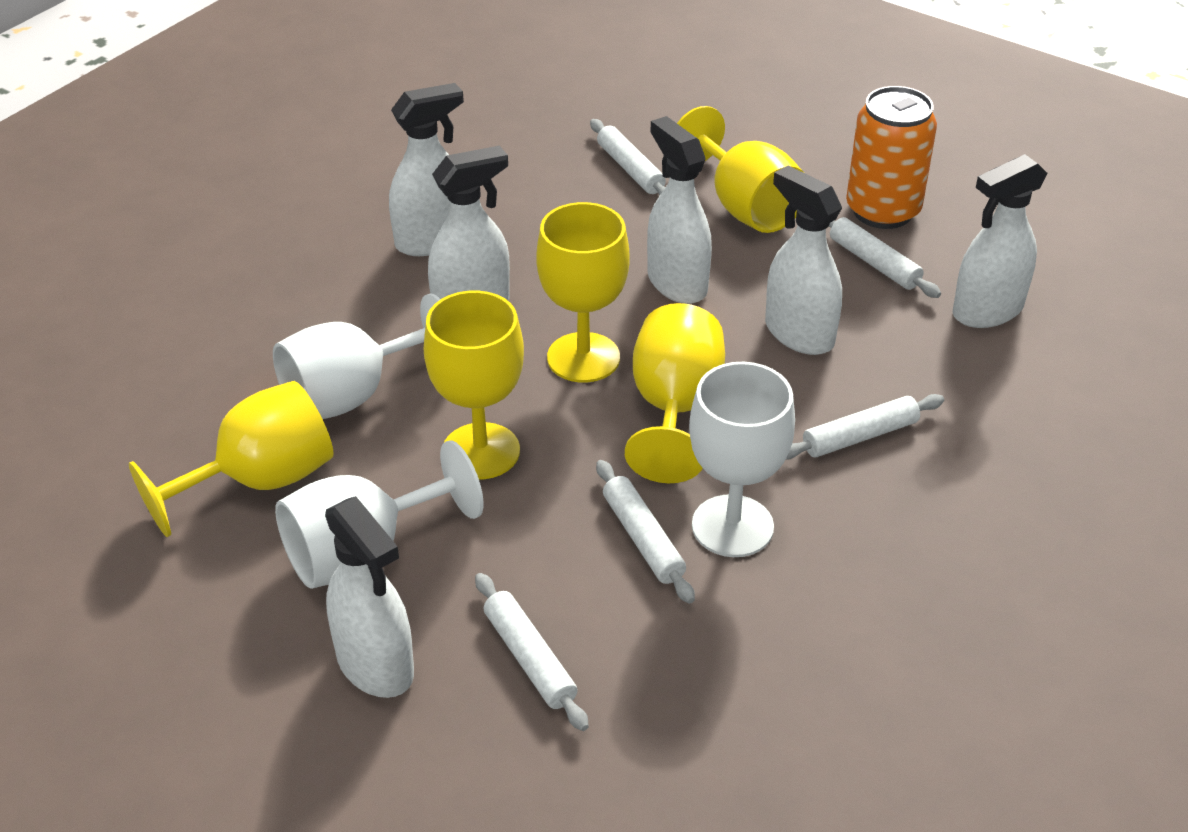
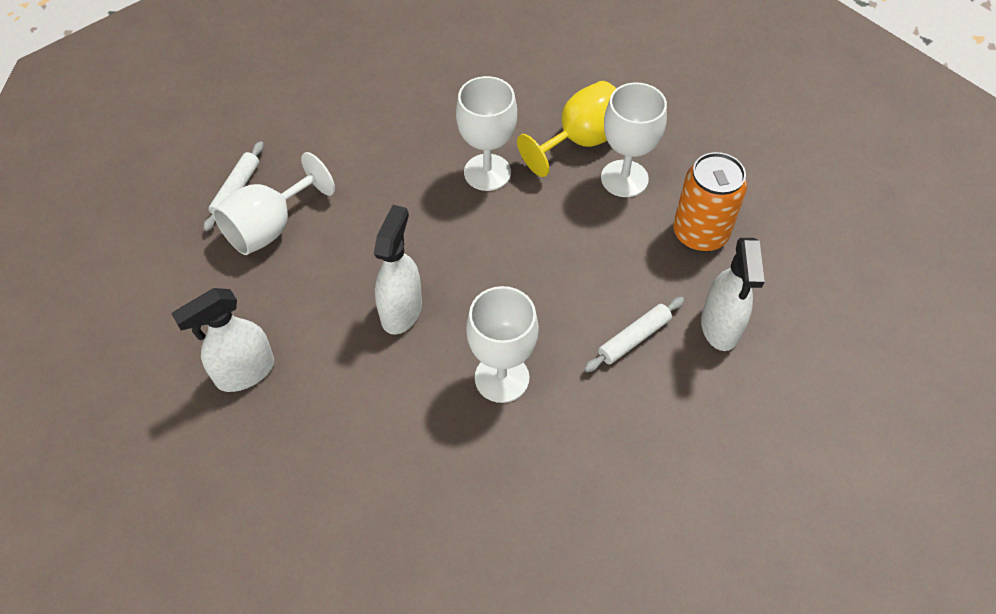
white goblet: [273,294,440,419] [275,440,483,589] [689,362,795,557] = 3 -> [213,152,335,255] [456,76,517,191] [466,286,539,403] [601,82,667,197] = 4
white rolling pin: [475,573,589,731] [590,119,666,196] [596,460,695,604] [786,394,944,460] [828,217,941,298] = 5 -> [203,141,264,231] [584,297,684,372] = 2
white spray bottle: [325,496,414,698] [389,83,464,256] [428,146,510,301] [647,116,712,304] [765,165,842,355] [953,154,1047,328] = 6 -> [171,288,274,392] [374,205,422,335] [701,238,765,351] = 3
yellow goblet: [129,381,334,537] [424,291,524,479] [537,202,630,383] [625,303,725,483] [677,106,804,233] = 5 -> [517,81,616,177] = 1

